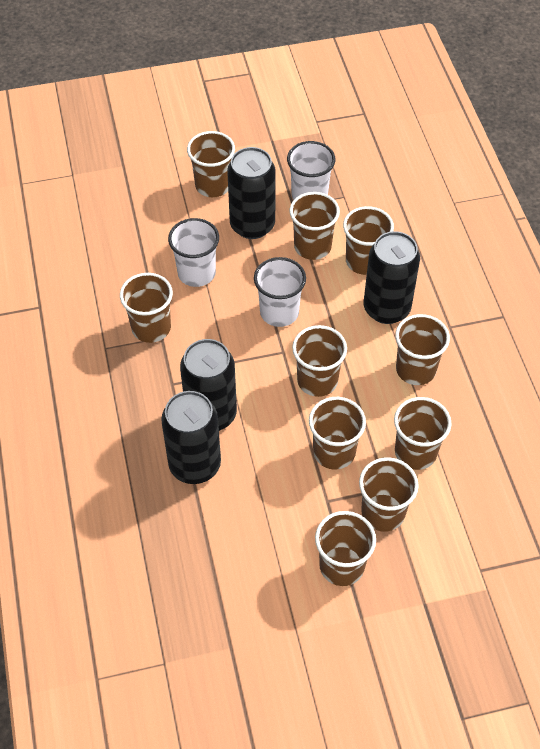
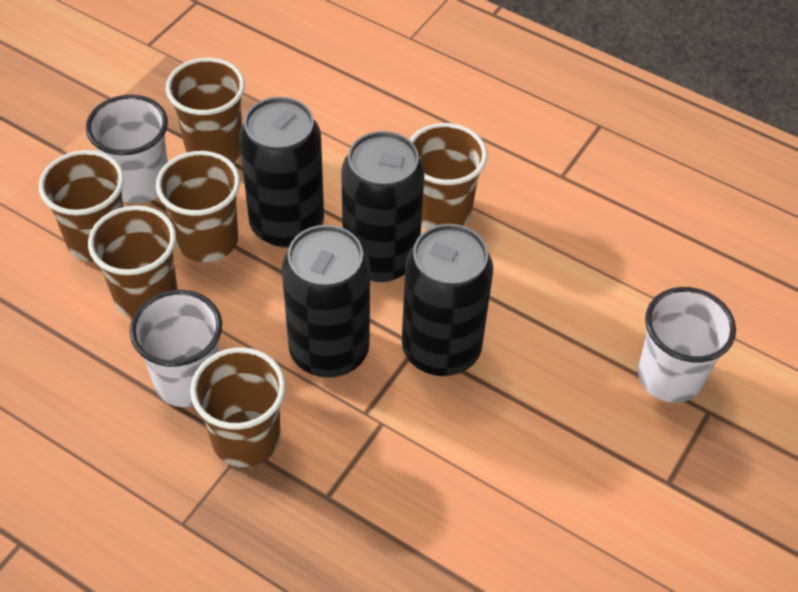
brown cup: [120,273,173,343] [187,131,235,197] [289,192,340,260] [292,325,347,397] [309,397,366,470] [315,511,376,586] [343,206,394,275] [359,457,419,532] [394,397,452,470] [395,314,450,385] = 10 -> [39,150,124,262] [88,205,177,318] [156,151,240,262] [166,58,245,160] [190,347,286,467] [410,123,487,229] = 6

